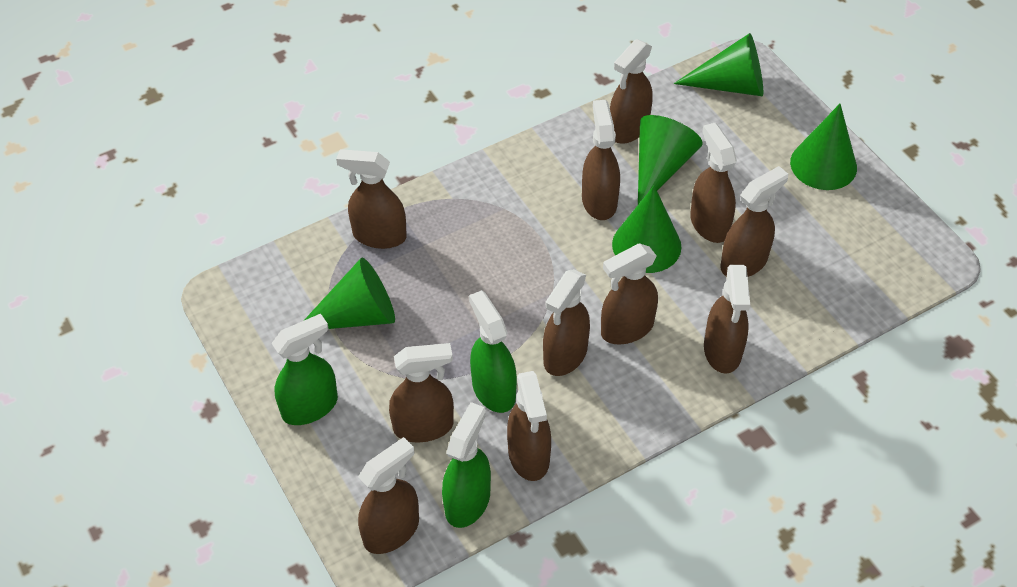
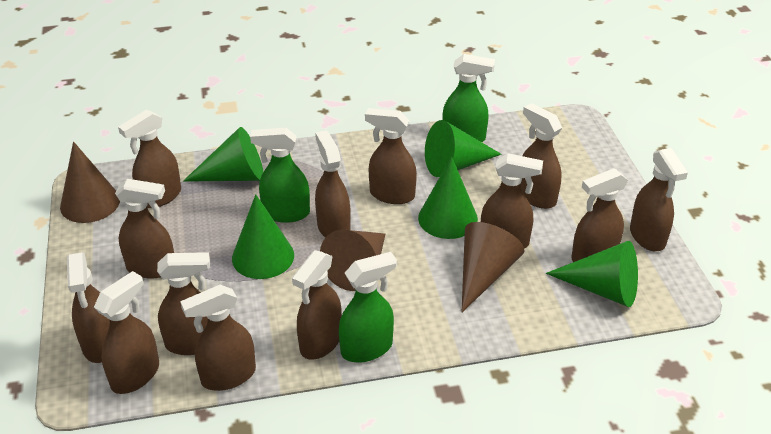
brown cone: none = 0 -> [60,142,120,223] [320,230,385,291] [462,222,525,312] = 3
brown spray bottle: [336,149,407,249] [358,437,419,554] [389,343,454,443] [507,371,551,481] [543,269,590,376] [582,100,620,220] [601,244,658,345] [610,39,653,144] [690,123,737,243] [704,265,750,374] [721,166,788,277] = 11 -> [67,252,110,363] [94,271,159,394] [115,179,174,279] [118,110,181,208] [157,252,210,355] [180,285,256,391] [292,250,342,360] [315,130,351,238] [365,108,417,204] [481,153,543,249] [521,103,562,209] [572,168,628,262] [630,148,688,251] = 13

